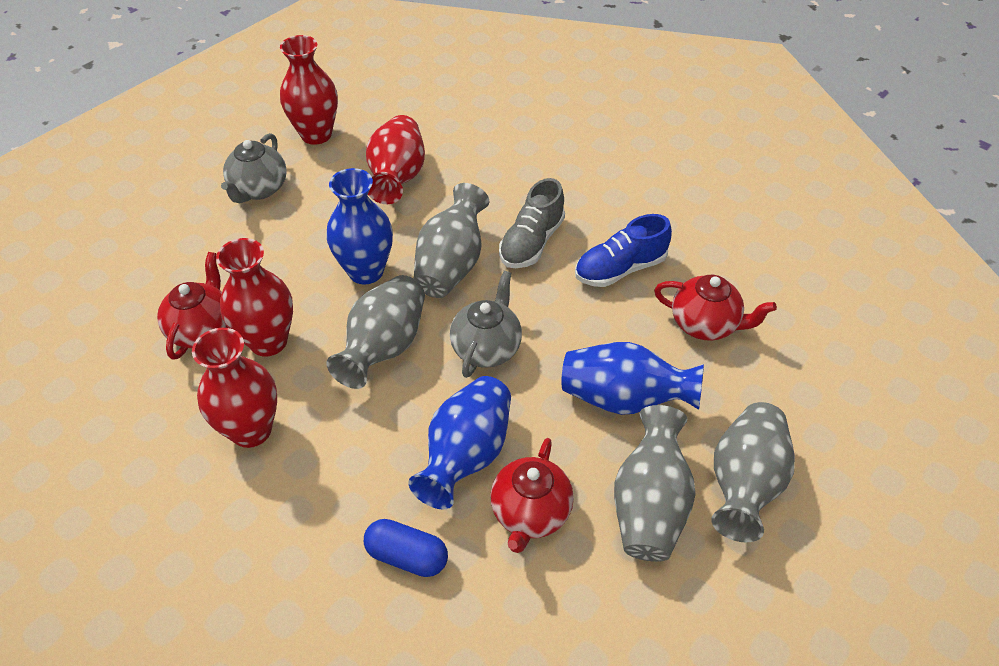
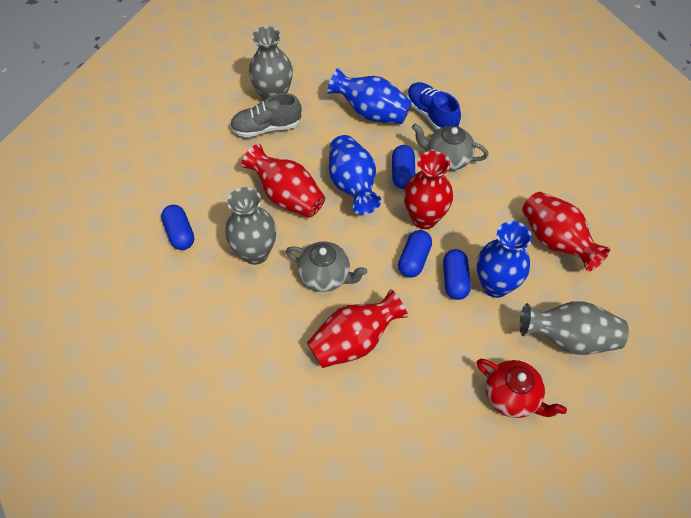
blue capsule: [364,519,448,577] = 1 -> [161,205,194,250] [392,145,415,189] [398,230,432,278] [443,249,471,300] = 4
grey vase: [326,275,425,389] [414,183,489,298] [614,405,696,562] [712,402,795,542] = 4 -> [225,187,276,265] [249,26,293,101] [519,301,629,355] = 3
red teapot: [157,252,228,360] [490,438,574,553] [654,275,777,341] = 3 -> [477,359,567,418] = 1

